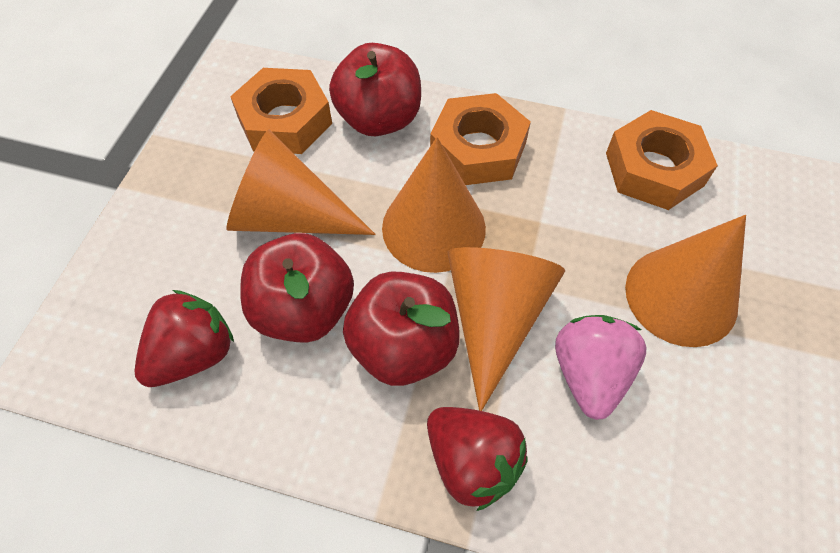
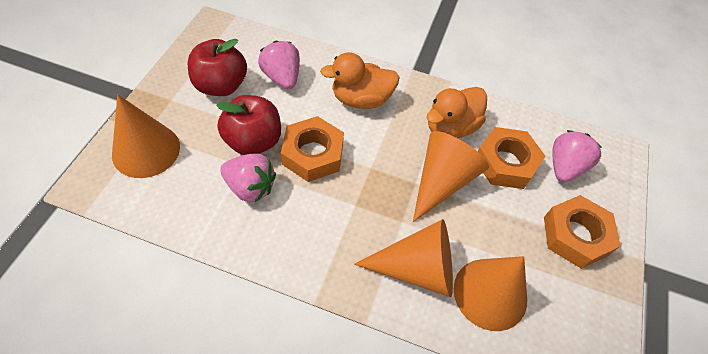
orange duck: none = 0 -> [320,52,400,109] [426,87,487,138] = 2
pink strawberry: [555,315,646,420] = 1 -> [220,154,276,202] [258,41,300,89] [552,130,602,182] = 3
red apple: [240,233,354,343] [329,43,421,136] [343,271,460,386] = 3 -> [188,39,247,96] [216,95,281,155] = 2
red strawberry: [134,290,234,387] [427,407,527,511] = 2 -> none = 0

